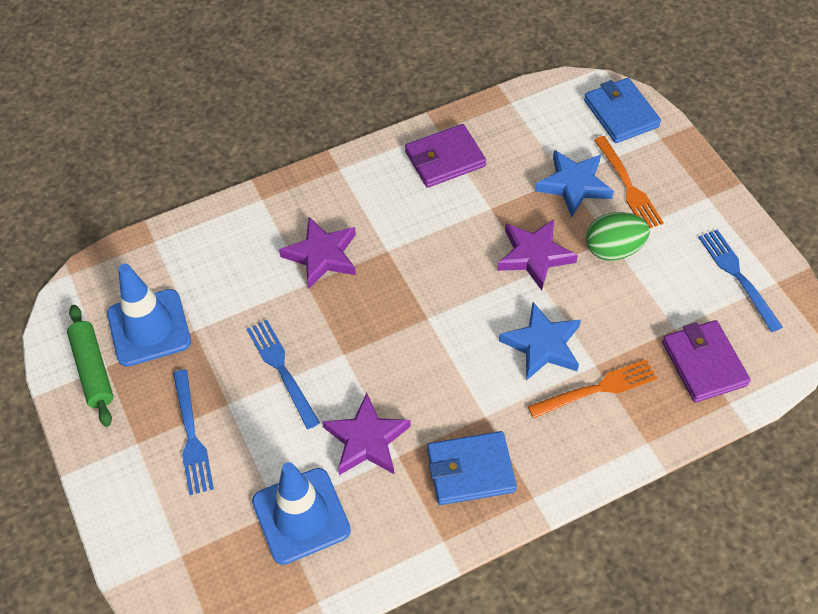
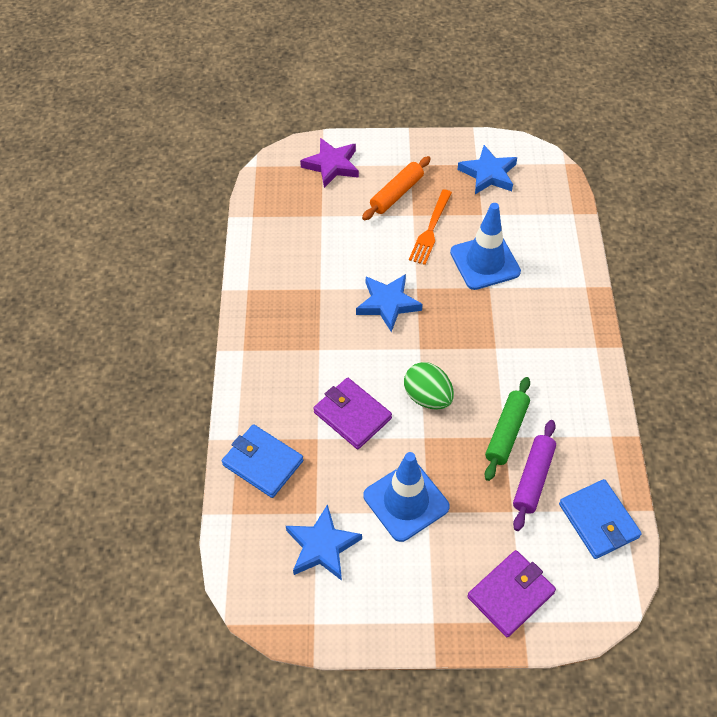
blue fork: [173,369,214,495] [247,320,320,429] [698,229,783,332] = 3 -> none = 0
blue star: [499,302,581,381] [535,150,614,217] = 2 -> [286,504,362,581] [356,274,423,332] [457,145,517,194] = 3
orange fork: [528,359,657,418] [594,136,664,228] = 2 -> [409,189,452,265] = 1
orange rolling pin: none = 0 -> [362,156,431,220] = 1
purple rolling pin: none = 0 -> [513,420,556,531] = 1
purple star: [279,217,356,289] [322,393,411,475] [497,219,578,290] = 3 -> [300,138,359,188] = 1

